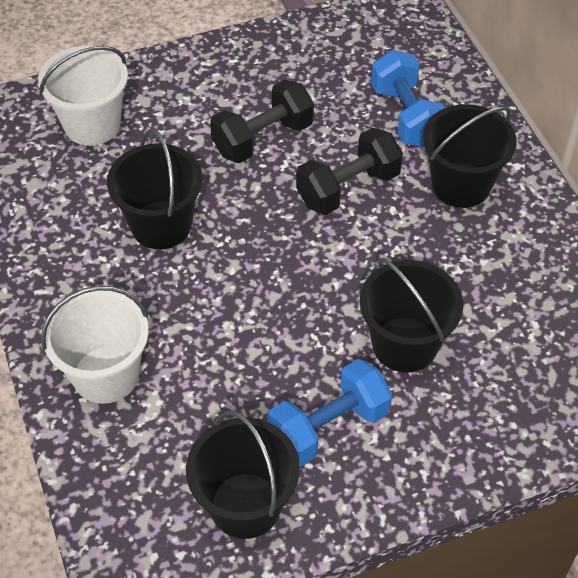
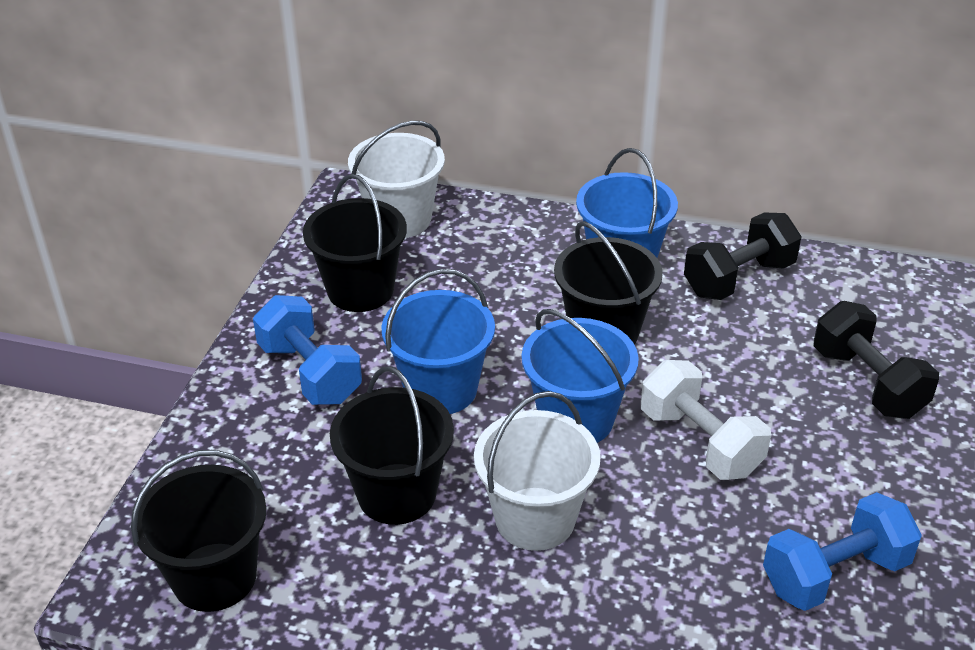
blue bucket: none = 0 -> [381,269,495,414] [522,309,639,443] [576,148,678,258] = 3
white dumbbell: none = 0 -> [641,360,771,480] = 1

